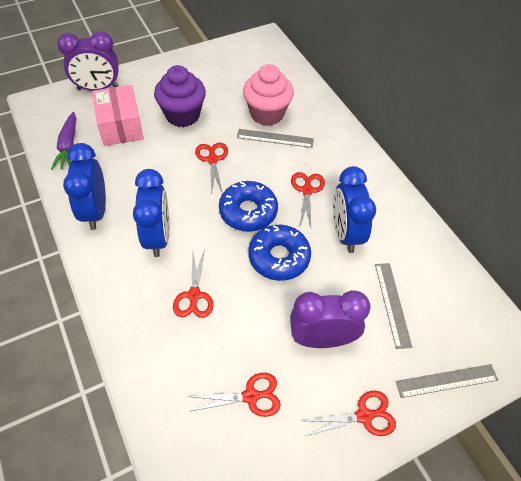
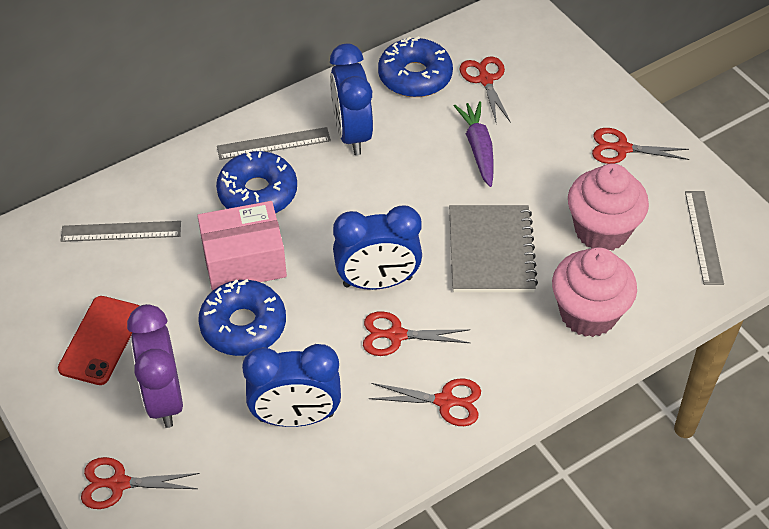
blue donut: [219,181,278,232] [248,225,311,281] = 2 -> [198,279,286,356] [216,151,297,214] [378,36,453,97] = 3
grey notebook: none = 0 -> [449,205,538,292] = 1
pink cupcake: [243,64,294,126] = 1 -> [552,247,637,337] [568,164,649,251] = 2
purple clock: [57,31,119,91] [290,290,370,348] = 2 -> [127,304,183,428] = 1
purple cupcake: [154,65,206,127] = 1 -> none = 0
red phone: none = 0 -> [58,296,139,385] = 1

